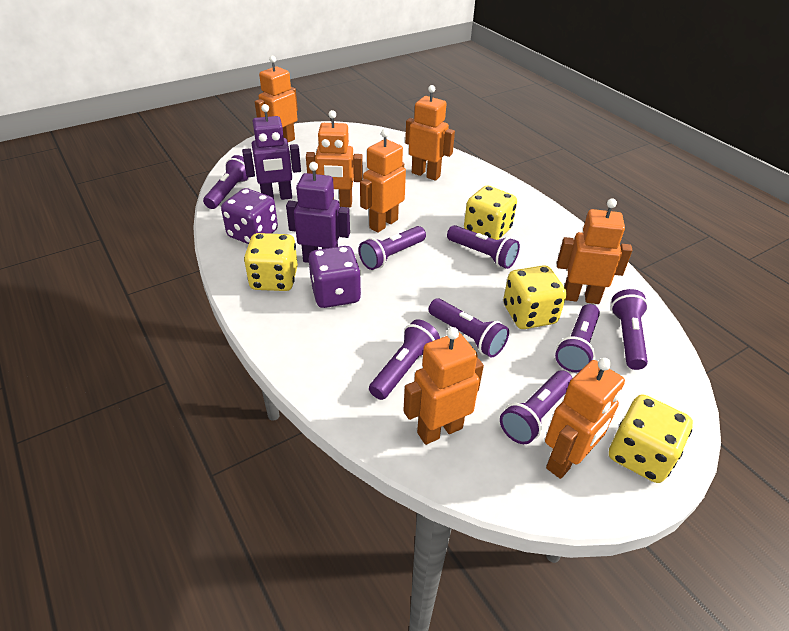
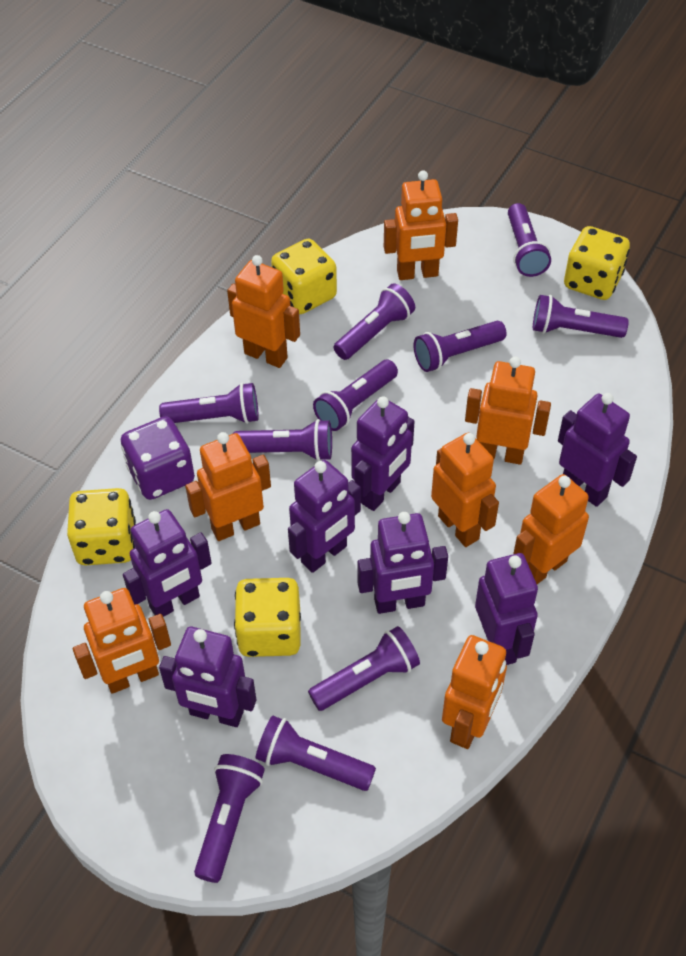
orange robot: [255,56,298,142] [306,110,363,207] [360,129,406,233] [403,327,484,445] [405,85,455,181] [545,358,625,479] [557,198,632,304] = 7 -> [73,588,171,694] [185,432,271,541] [227,255,300,368] [384,171,458,280] [431,433,499,547] [442,635,507,749] [465,357,551,465] [513,474,589,584] = 8
purple dice: [221,188,278,244] [309,246,361,308] = 2 -> [121,416,195,500] = 1
purple flashlight: [203,155,250,209] [359,226,426,270] [369,319,440,400] [429,298,509,358] [447,225,520,269] [500,370,573,444] [555,304,600,373] [611,289,648,370] = 8 -> [159,383,259,424] [194,754,265,883] [233,419,332,461] [256,715,376,791] [308,626,420,711] [313,360,398,431] [334,283,415,360] [414,321,507,372] [508,203,551,277] [533,295,629,338] = 10
purple robot: [242,104,301,200] [286,162,350,263] = 2 -> [123,509,212,617] [159,627,256,727] [288,460,361,573] [351,396,415,511] [358,512,448,614] [475,553,538,665] [558,393,637,507] = 7

